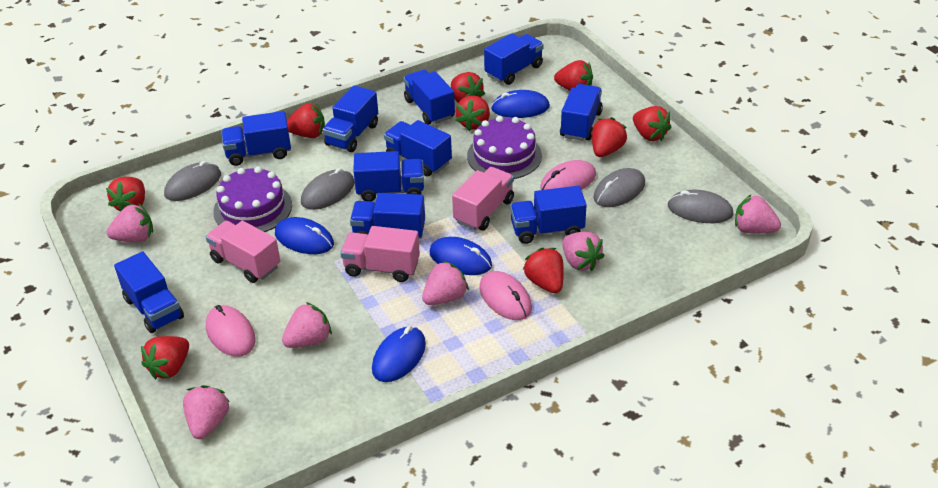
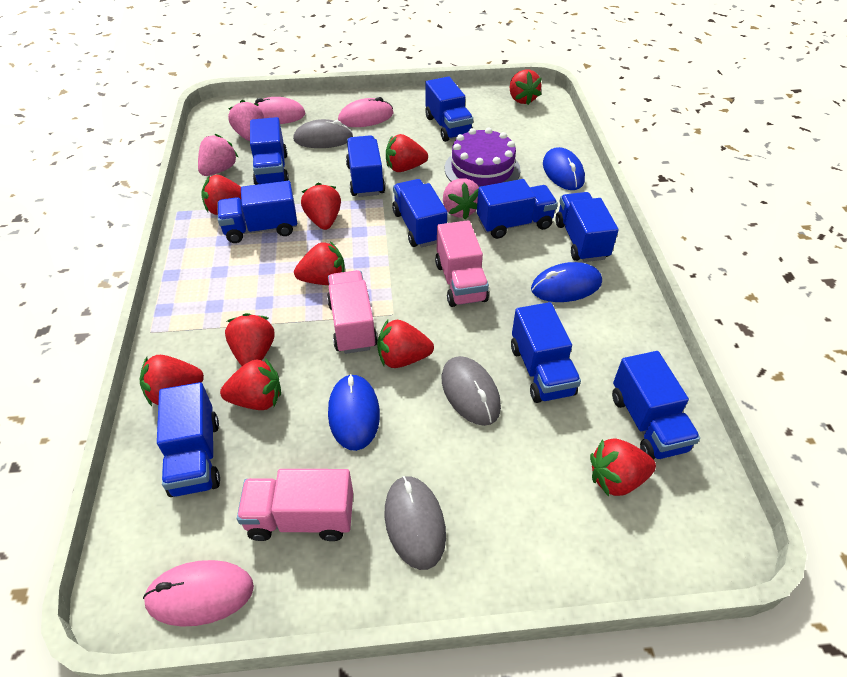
blue mouse: [275,217,334,254] [372,326,426,382] [429,237,492,275] [491,90,550,118] = 4 -> [328,374,380,451] [531,262,602,302] [543,147,585,190] = 3
grey mouse: [164,161,221,201] [301,168,355,210] [593,168,645,207] [668,190,734,223] = 4 -> [293,119,353,148] [385,476,446,570] [442,356,501,426] = 3
pink strawberry: [107,203,153,242] [183,385,230,439] [282,302,332,348] [422,260,469,305] [562,232,605,271] [735,195,781,233] = 6 -> [198,134,239,176] [228,100,264,141] [443,178,479,220] = 3
purple cake: [213,166,292,232] [467,116,542,179] = 2 -> [445,127,521,187] = 1
red strawberry: [106,177,145,211] [141,336,189,379] [287,103,325,138] [451,72,485,103] [456,96,490,131] [523,248,564,293] [554,60,593,91] [592,117,627,157] [633,106,672,141] = 9 -> [139,355,204,406] [201,175,241,215] [220,358,281,410] [225,313,274,366] [294,241,345,285] [301,183,341,230] [377,320,434,368] [386,134,428,172] [510,70,542,105] [590,439,656,497] = 10

